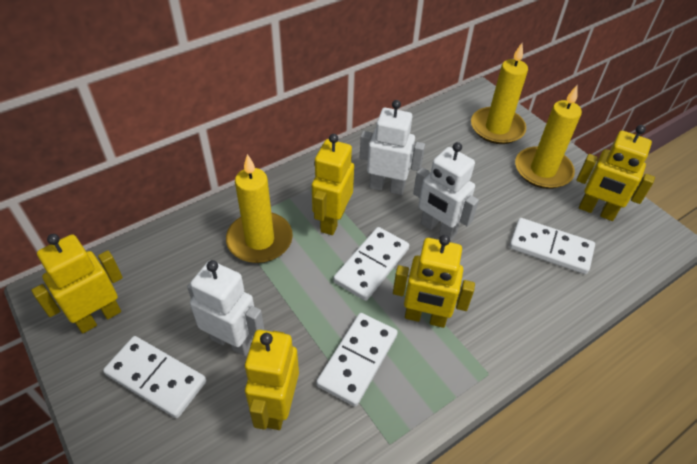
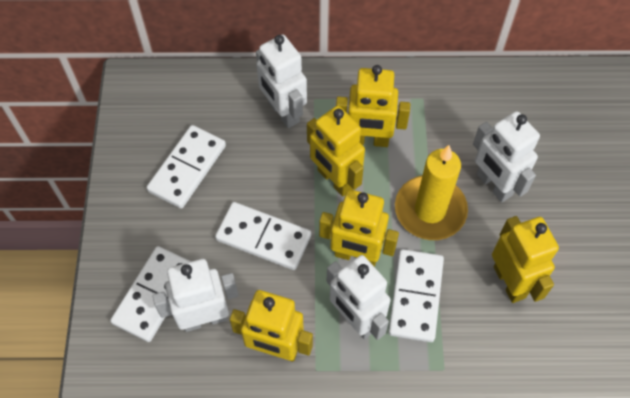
white robot: [187,260,264,356] [360,100,425,195] [413,142,479,241] = 3 -> [153,259,239,332] [256,34,307,128] [327,255,391,340] [473,111,540,202] = 4
yellow candle: [226,154,293,263] [471,43,528,144] [515,85,582,189] = 3 -> [395,145,468,240] = 1

